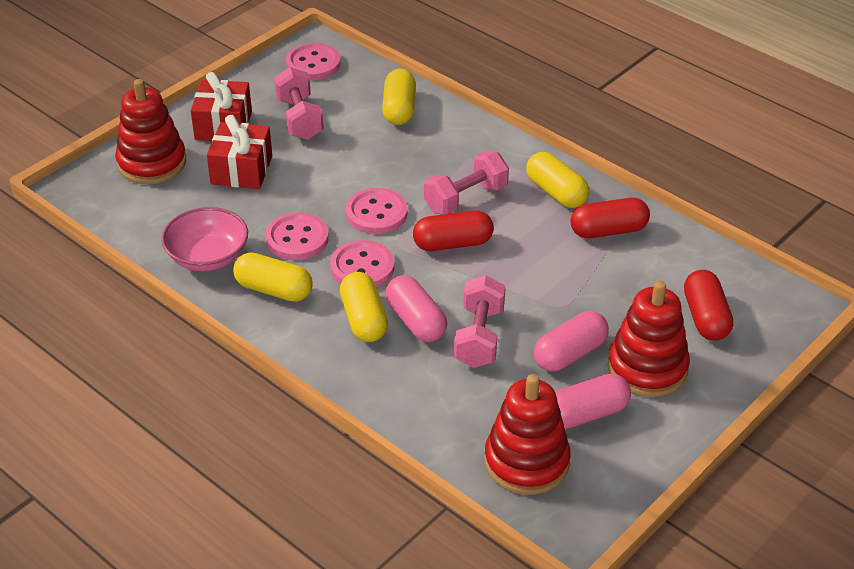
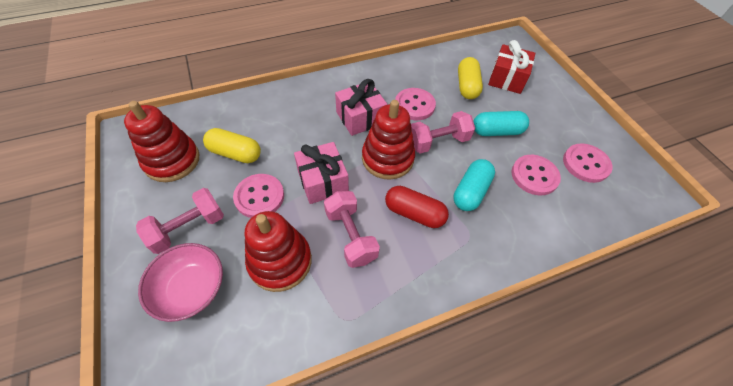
pink capsule: [385,275,447,342] [534,311,609,371] [555,374,631,429] = 3 -> none = 0
pink gift: none = 0 -> [294,142,349,204] [335,79,387,136] = 2
red capsule: [413,211,494,251] [570,198,650,238] [684,270,733,341] = 3 -> [385,186,449,228] = 1
red gift: [191,72,252,141] [207,115,272,189] = 2 -> [488,40,535,94] = 1
turquoise capsule: none = 0 -> [453,159,495,211] [473,111,529,136] = 2
yellow capsule: [233,252,312,302] [340,272,388,342] [382,68,416,125] [526,152,589,208] = 4 -> [203,128,261,163] [458,57,483,99] = 2

